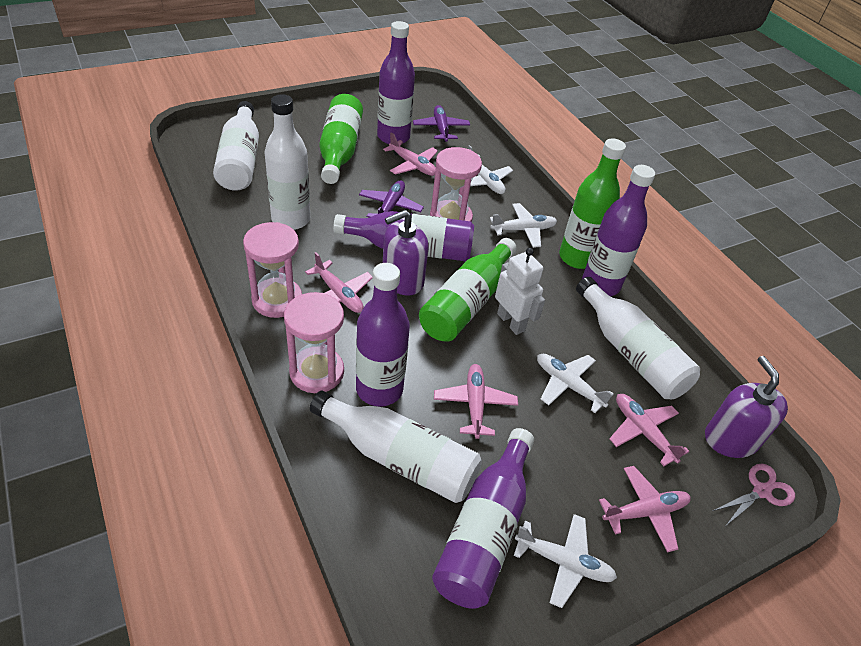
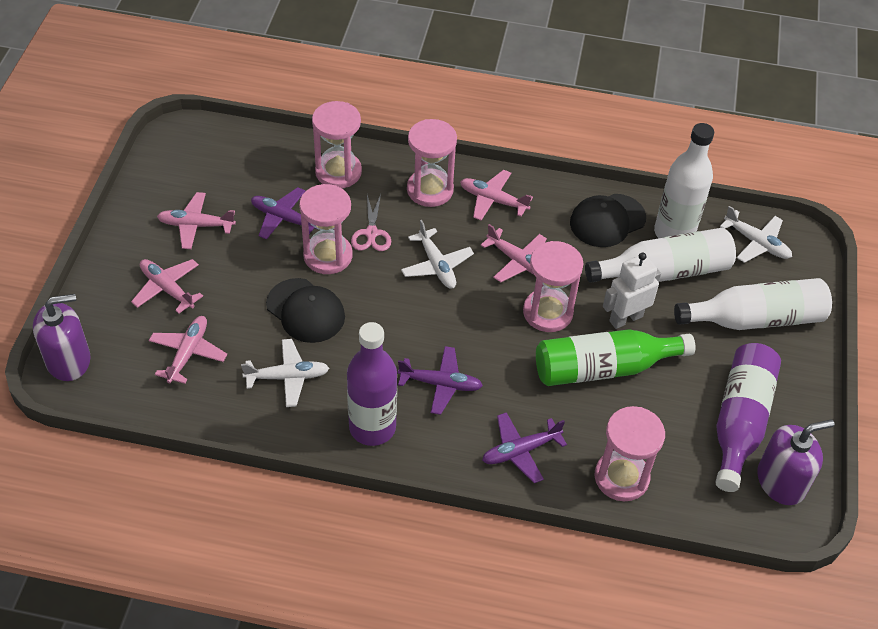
black cap: none = 0 -> [266,278,345,343] [570,194,646,247] = 2
green bottle: [319,94,363,184] [419,238,517,342] [559,138,626,269] = 3 -> [536,329,696,386] = 1
pink hourglass: [243,222,302,318] [284,292,344,393] [430,147,482,222] = 3 -> [299,184,353,274] [312,101,362,188] [407,119,457,207] [523,241,583,332] [594,406,665,501] = 5
purple bottle: [333,211,474,261] [356,263,410,406] [377,21,415,144] [432,428,534,609] [582,165,655,296] = 5 -> [347,322,397,446] [716,343,781,492] = 2
purple plane: [359,180,424,218] [413,105,470,142] = 2 -> [251,187,317,240] [398,346,483,415] [482,412,567,483] = 3
white bottle: [213,101,259,190] [264,94,310,230] [310,391,482,503] [576,277,700,399] = 4 -> [585,228,736,283] [654,123,714,238] [674,278,832,330] = 3
white plane: [468,145,513,194] [490,203,557,248] [514,514,617,608] [537,354,614,413] = 4 -> [241,339,329,407] [401,220,474,289] [720,206,792,263] = 3

